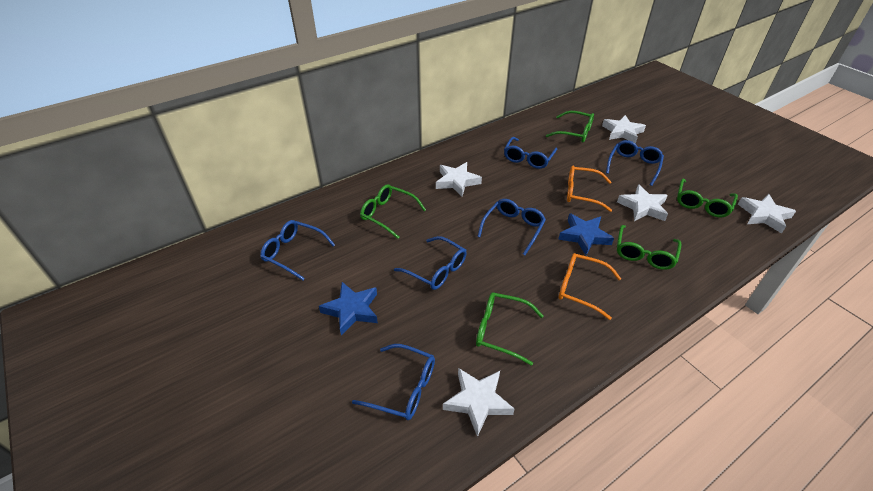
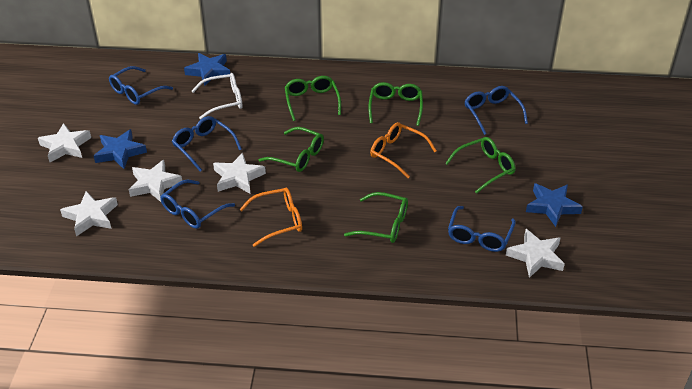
blue glasses: [260,220,335,280] [352,344,435,420] [394,236,467,290] [477,199,546,255] [504,137,557,169] [606,140,664,186] = 6 -> [109,66,173,105] [160,180,235,229] [172,116,242,172] [448,206,516,252] [465,86,528,135] = 5
blue star: [319,282,378,336] [558,213,614,255] = 2 -> [94,129,147,169] [184,53,230,86] [526,183,583,227] = 3
white glasses: none = 0 -> [192,73,243,119] = 1

